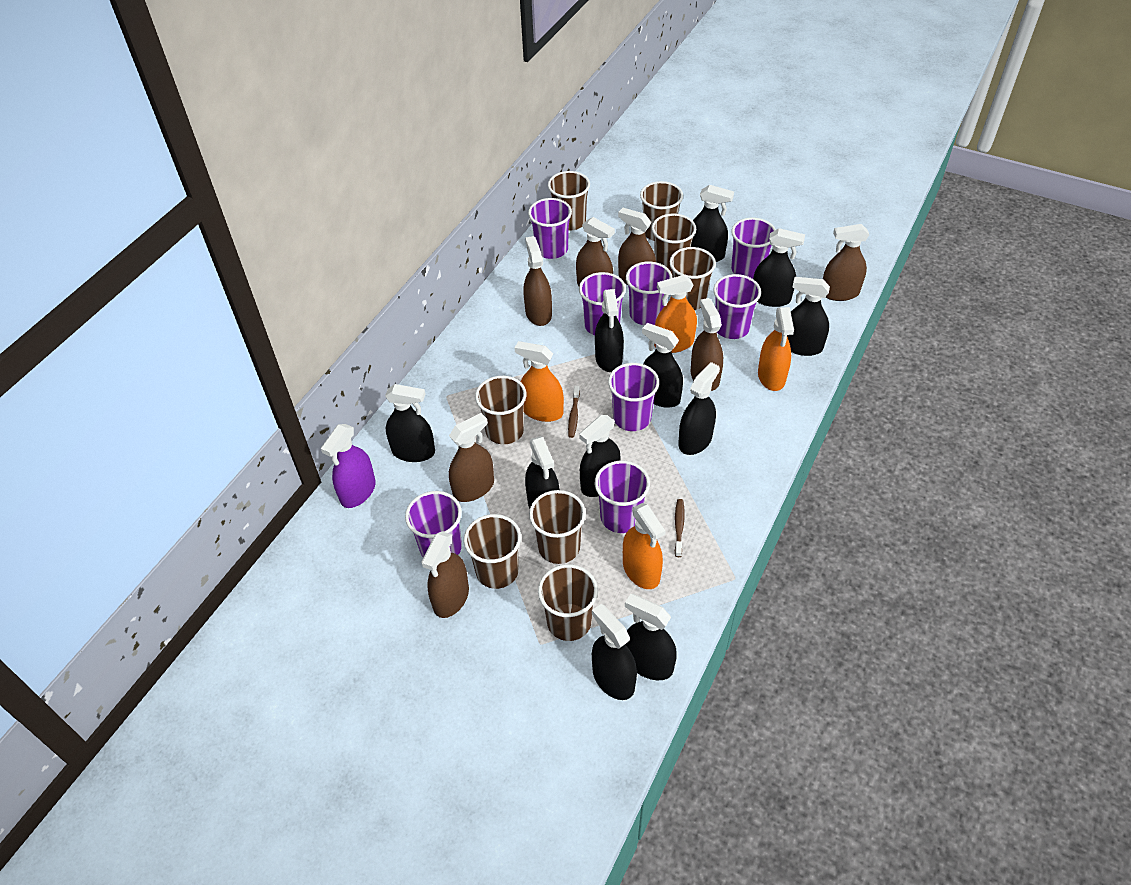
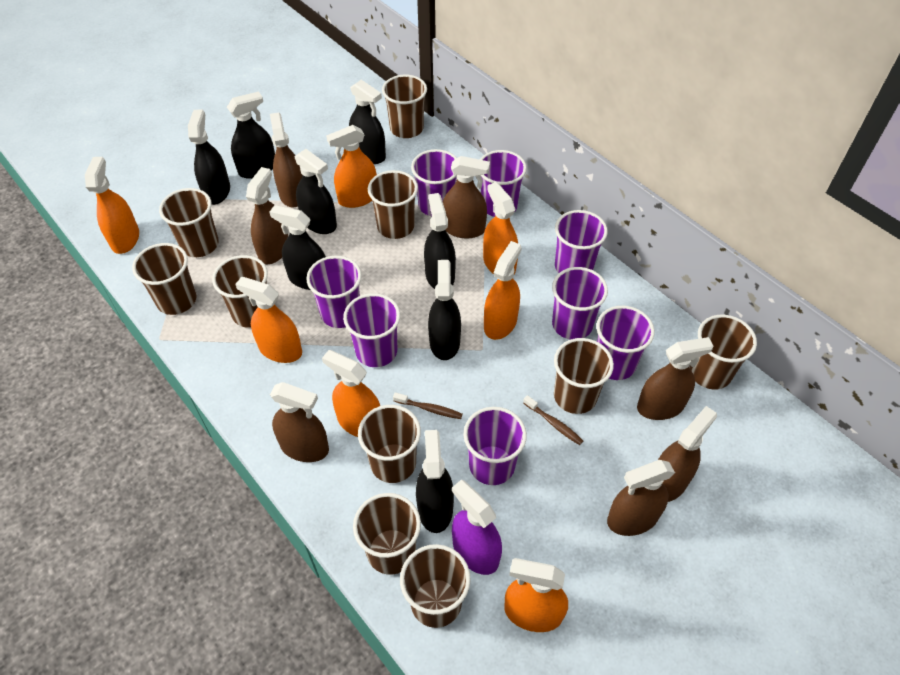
black spray bottle: [385,384,435,462] [525,436,560,508] [579,415,621,497] [592,604,637,700] [595,289,624,372] [625,594,677,680] [642,323,683,408] [679,362,720,455] [691,185,734,262] [753,228,805,307] [787,277,830,356] = 11 -> [188,110,230,205] [227,91,275,179] [269,205,326,290] [295,149,337,234] [349,80,386,164] [416,430,454,533] [424,193,456,289] [428,260,461,360] = 8
brown cup: [464,514,521,589] [475,376,527,444] [529,490,586,564] [538,564,598,641] [548,171,590,231] [640,181,683,241] [652,214,696,274] [669,247,716,310] = 8 -> [132,243,197,315] [159,188,219,257] [212,255,268,328] [353,493,421,575] [358,405,421,483] [368,170,418,239] [382,75,427,138] [400,544,471,628] [554,338,614,414] [689,315,757,390] = 10
orange spray bottle: [515,341,564,422] [623,503,665,589] [654,275,697,353] [758,307,794,391] = 4 -> [85,157,139,254] [235,277,302,363] [322,350,380,437] [326,125,377,208] [483,182,518,274] [484,241,522,340] [504,558,568,632] = 7

